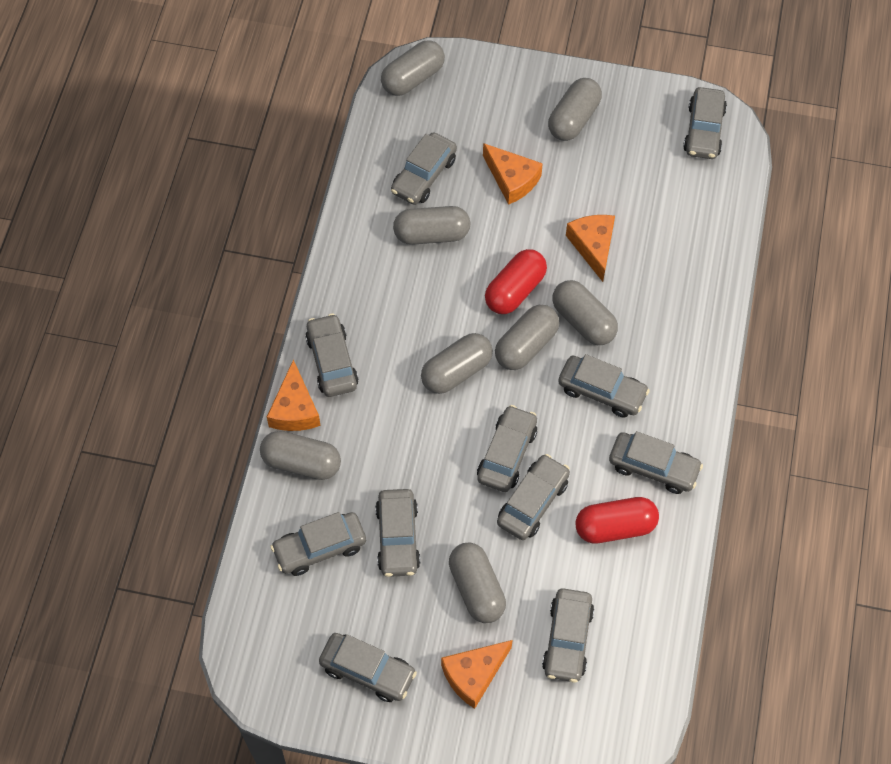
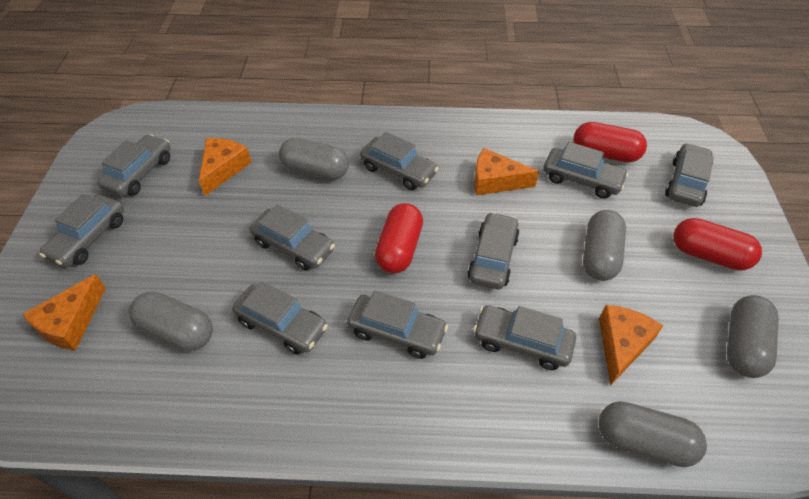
grey capsule: [260,431,341,480] [381,40,445,96] [393,206,470,245] [421,333,493,394] [449,543,506,623] [495,305,559,370] [548,78,602,141] [552,280,618,345] = 8 -> [129,291,213,351] [279,138,349,180] [583,210,626,281] [599,401,707,467] [727,295,779,378] = 5
grey car: [270,512,366,576] [305,314,359,397] [319,633,417,702] [375,489,420,577] [391,132,457,205] [477,405,537,492] [497,454,570,540] [542,588,594,683] [558,354,650,418] [609,431,703,494] [683,87,727,159] = 11 -> [39,194,124,267] [98,134,171,197] [232,281,328,355] [250,204,335,270] [347,290,448,359] [360,132,439,190] [468,212,520,289] [473,305,576,370] [544,142,628,198] [665,143,714,207] = 10
red capsule: [485,249,547,314] [575,497,659,544] = 2 -> [375,203,423,274] [573,122,647,162] [673,218,762,271] = 3

